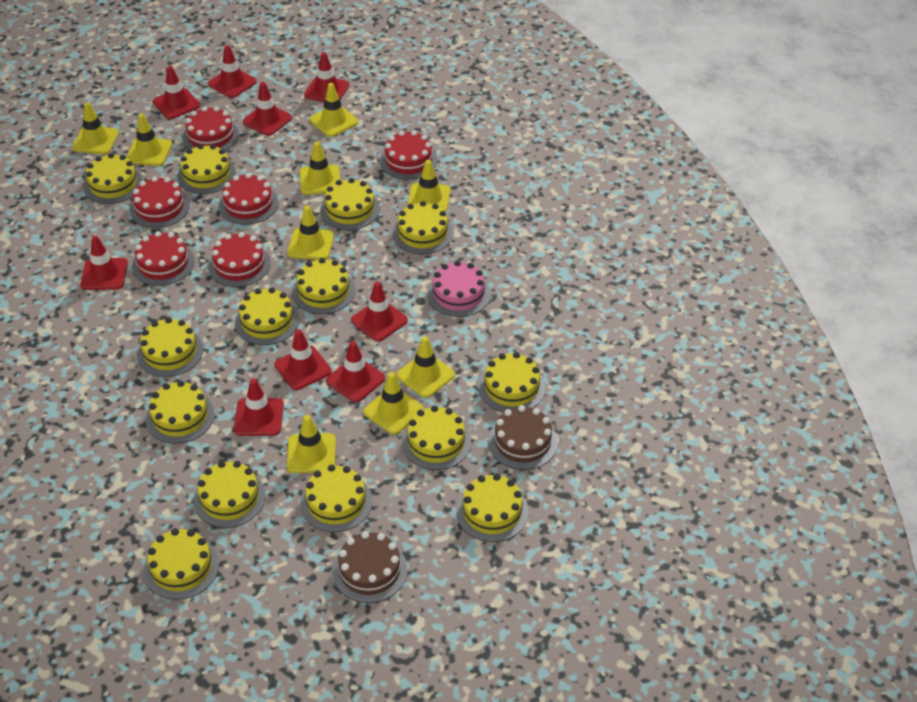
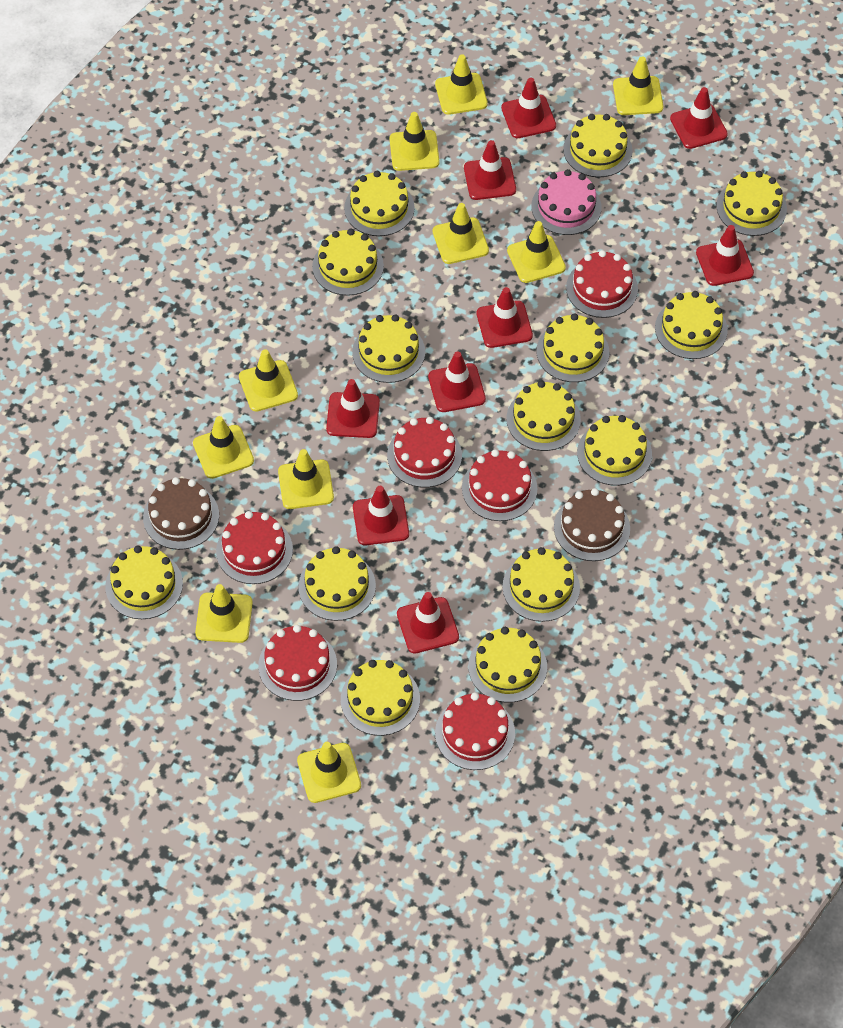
yellow traffic cone: [72,102,119,154] [126,114,172,166] [287,206,334,260] [287,415,336,473] [300,142,340,195] [309,83,358,137] [363,372,424,435] [396,336,455,398] [407,160,451,212] = 9 -> [193,416,254,479] [195,584,253,643] [239,349,298,412] [278,449,334,509] [297,742,361,803] [390,112,439,171] [433,203,489,264] [435,55,488,115] [507,221,566,283] [613,57,663,115] = 10

